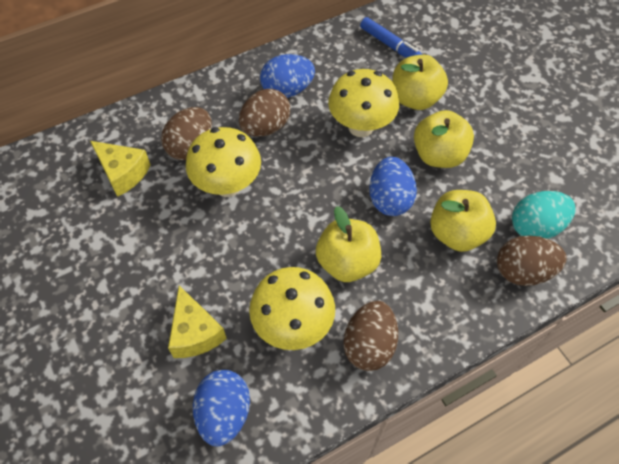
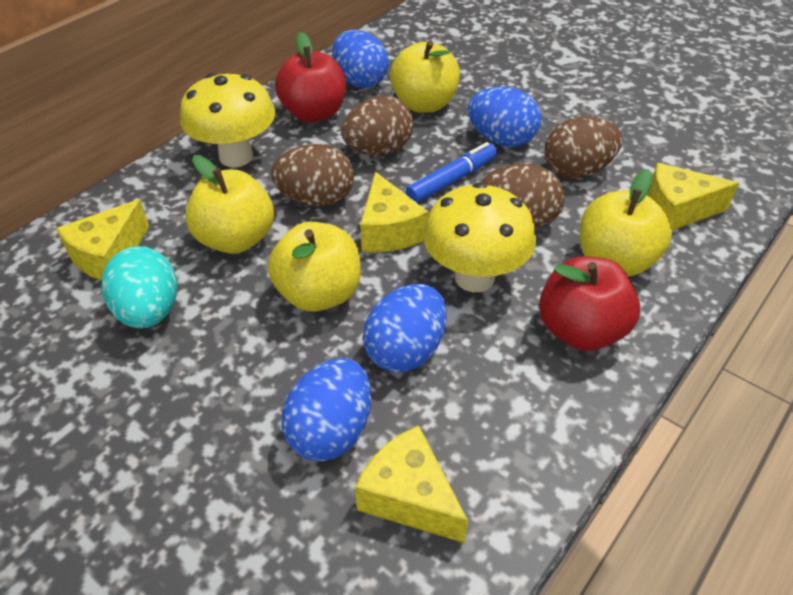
blue egg: [193,370,250,447] [260,54,315,98] [369,157,417,216] = 3 -> [281,358,371,461] [332,30,389,88] [363,284,447,372] [468,87,542,147] = 4
red apple: none = 0 -> [275,32,346,123] [539,256,640,351] = 2
yellow cheese: [90,141,151,197] [168,285,227,358] = 2 -> [56,199,149,281] [355,425,468,543] [360,172,428,252] [648,163,739,230] = 4
yellow mushroom: [186,127,261,197] [249,267,335,350] [328,69,399,137] = 3 -> [180,73,275,167] [423,182,536,292] = 2

